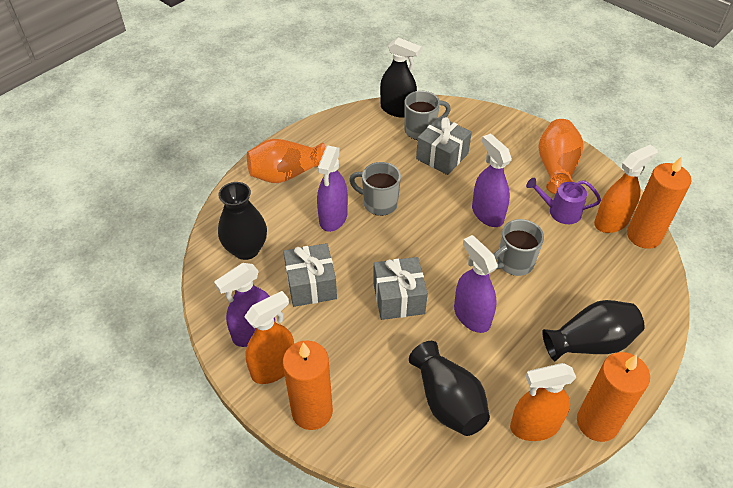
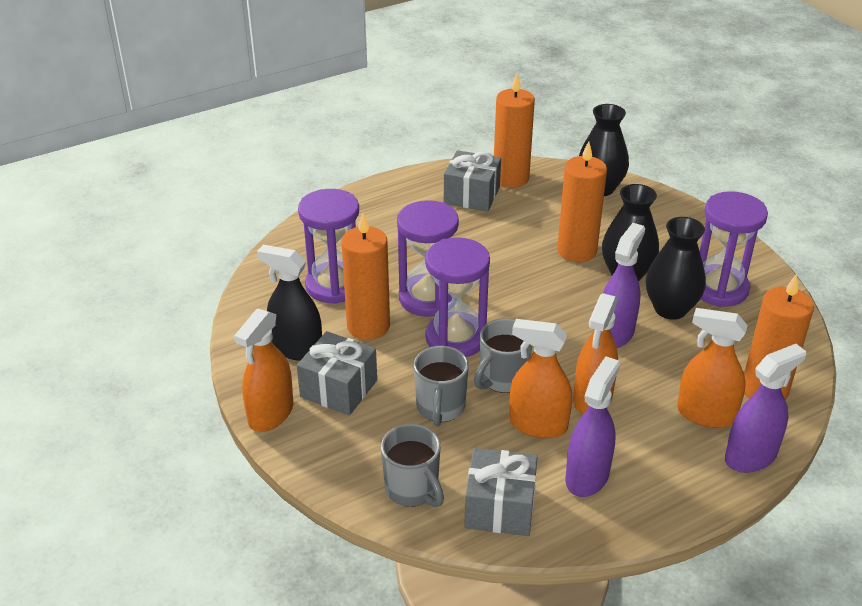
orange candle: [283,340,333,430] [577,352,650,442] [627,156,692,249] = 3 -> [341,213,390,340] [494,74,535,188] [557,141,607,262] [744,274,814,400] = 4
orange spray bottle: [244,291,294,384] [510,363,576,441] [594,145,658,233] = 3 -> [234,309,293,432] [509,319,572,438] [573,293,618,414] [677,308,748,428] = 4
orange vase: [247,139,326,183] [539,119,583,194] = 2 -> none = 0
purple hourglass: none = 0 -> [298,189,359,304] [397,200,459,317] [425,237,490,357] [700,191,768,307] = 4
purple spray bottle: [214,263,275,347] [317,146,348,232] [454,235,498,333] [472,133,512,227] = 4 -> [566,356,620,497] [603,223,645,348] [725,344,806,473] = 3
purple watering can: [526,178,601,224] = 1 -> none = 0

